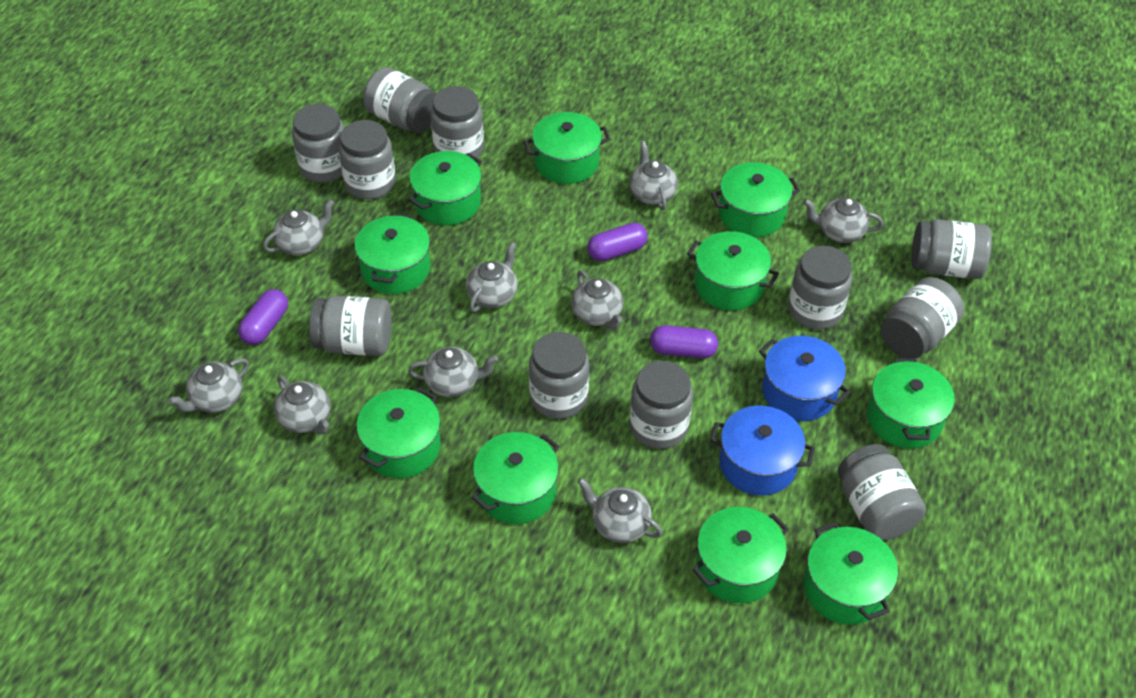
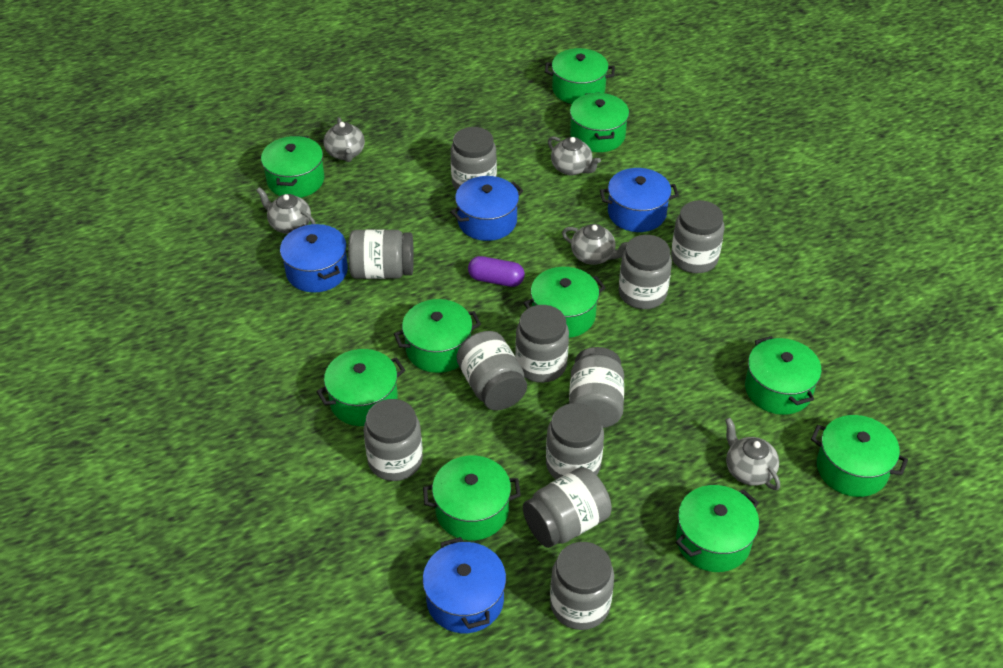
blue pot: [710,406,815,495] [759,336,850,421] = 2 -> [280,224,348,293] [422,537,506,633] [450,176,523,241] [600,168,679,232] = 4
grey teapot: [168,358,249,413] [263,199,335,255] [274,376,330,434] [408,347,498,397] [466,242,518,312] [571,270,623,330] [577,478,663,543] [629,141,678,210] [803,198,883,243] = 9 -> [256,187,316,234] [324,117,365,162] [548,136,601,175] [562,224,628,265] [725,418,780,490] = 5
purple capsule: [238,289,288,345] [588,223,648,261] [650,325,718,358] = 3 -> [468,256,525,287] = 1

